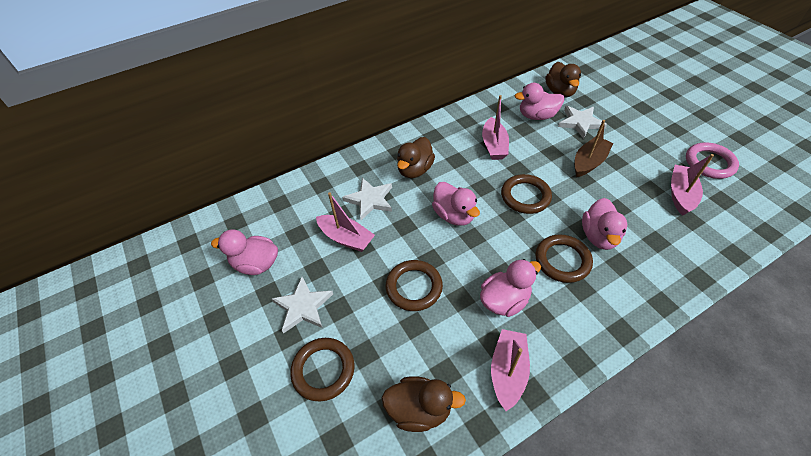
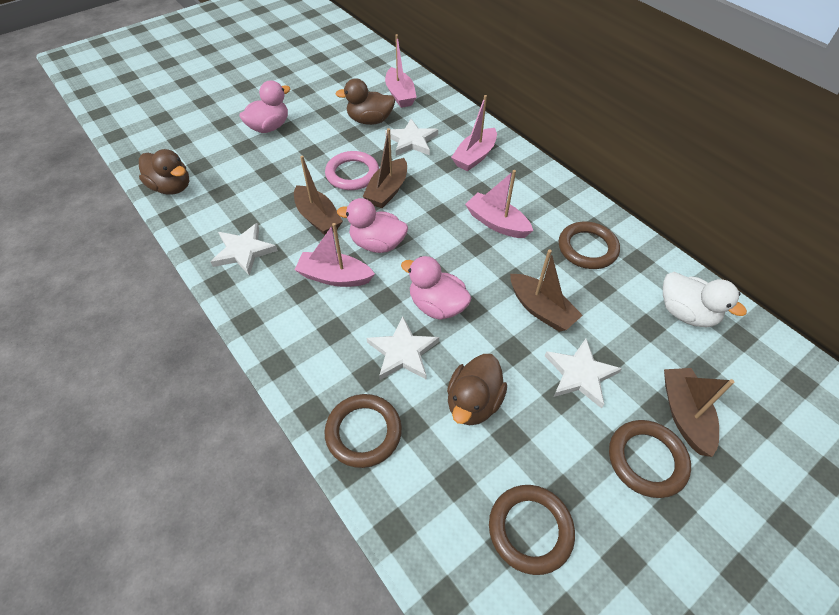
brown boat: [574,120,613,177] = 1 -> [294,156,343,235] [362,128,407,208] [510,250,583,332] [664,368,734,457] = 4
pink duck: [211,229,278,275] [432,182,480,226] [480,259,541,317] [514,83,564,120] [582,198,627,250] = 5 -> [239,80,291,133] [337,198,408,253] [401,256,472,320] = 3
white duck: none = 0 -> [663,272,747,327] = 1
white star: [272,277,333,333] [342,178,392,220] [558,106,607,139] = 3 -> [211,223,278,276] [367,317,439,380] [385,119,438,156] [545,339,622,409] = 4

